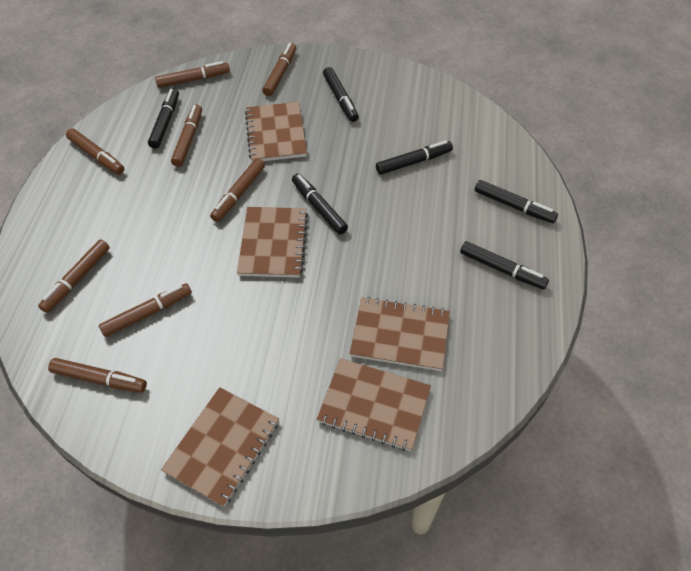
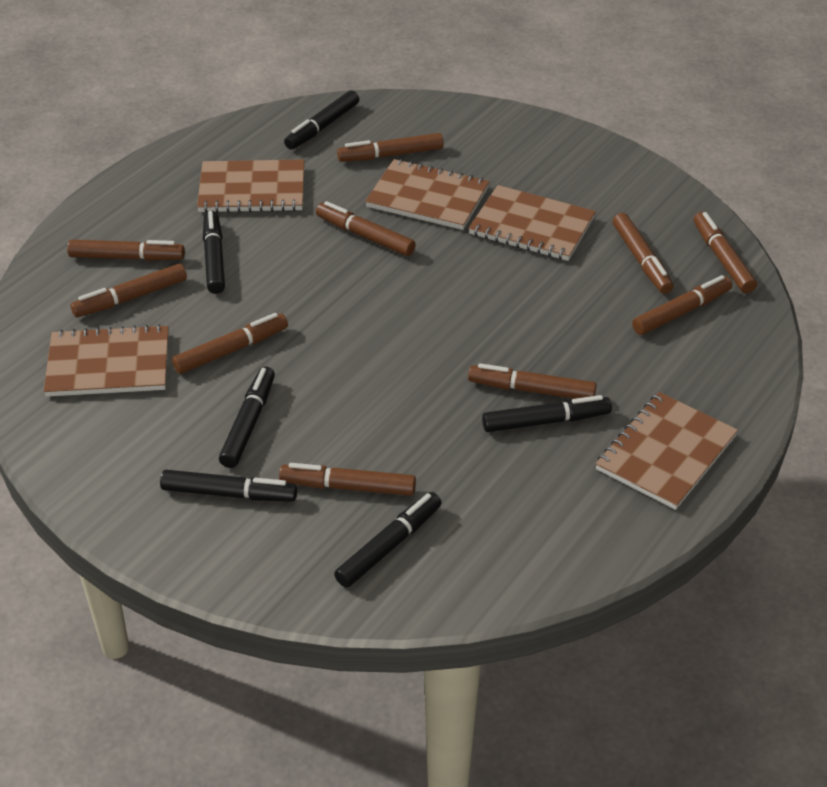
brown marker: [38,240,110,313] [48,358,147,393] [66,128,124,175] [99,283,192,337] [155,61,230,88] [171,104,202,167] [210,158,265,222] [262,43,296,96] = 8 -> [67,240,185,261] [71,264,187,317] [172,313,288,374] [279,463,416,496] [316,201,416,256] [337,133,444,162] [468,363,596,399] [613,213,673,294] [632,275,732,335] [694,212,757,293] = 10

